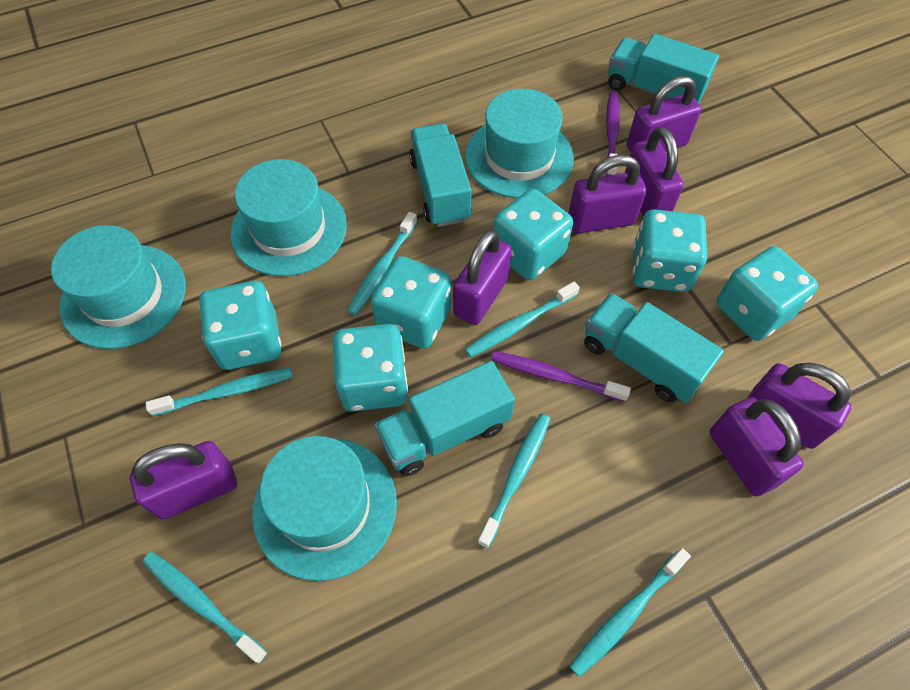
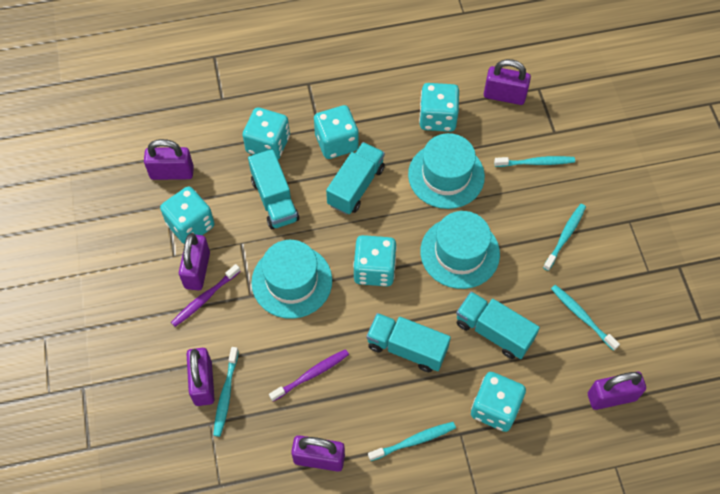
purple padlock: [130,441,237,519] [453,229,512,325] [568,155,646,233] [625,127,684,217] [626,76,701,152] [709,397,804,496] [748,363,851,449] = 7 -> [144,139,194,180] [179,233,210,291] [186,348,215,406] [291,435,345,472] [484,59,531,105] [588,372,646,410] = 6
turquoise hat: [51,225,186,349] [231,159,347,276] [252,436,397,581] [465,89,574,199] = 4 -> [252,240,332,319] [408,133,485,209] [420,211,500,289] = 3
turquoise toothbrush: [142,552,268,664] [145,368,293,416] [347,212,417,316] [465,281,580,357] [477,414,550,548] [570,548,691,677] = 6 -> [213,347,239,437] [368,422,456,461] [494,156,575,167] [543,204,586,271] [551,285,620,351] = 5

